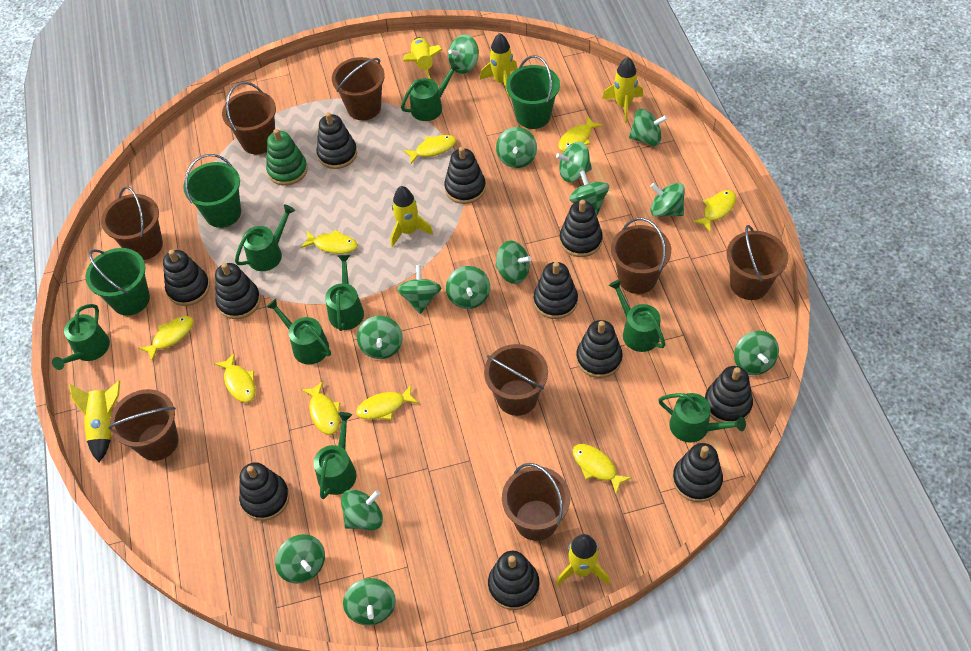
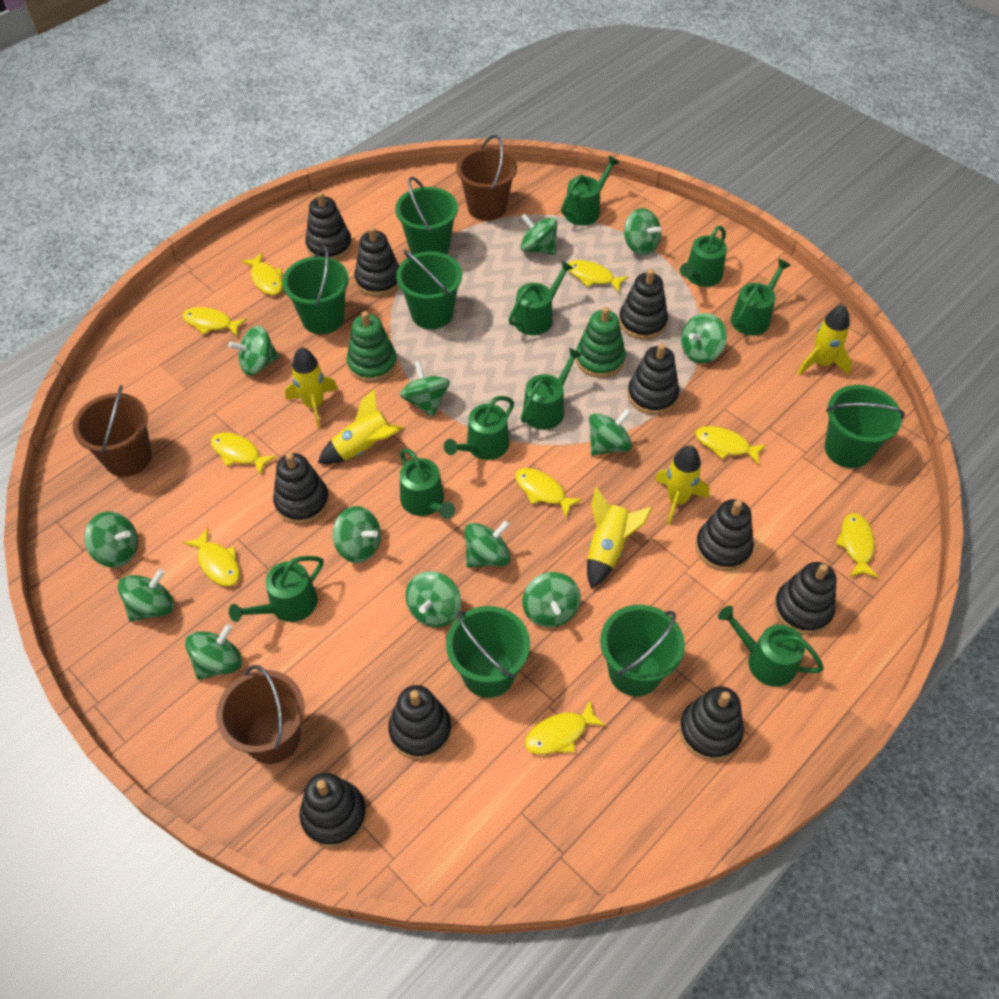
black stacking toy: [163,250,210,306] [215,263,261,319] [239,462,290,521] [316,112,357,169] [444,147,486,204] [488,551,539,610] [534,262,578,319] [560,200,603,257] [576,320,623,378] [673,443,723,502] [705,366,753,422] = 11 -> [273,453,329,524] [300,773,367,848] [305,192,352,260] [354,226,399,297] [388,685,451,760] [619,269,668,340] [628,344,679,415] [679,686,744,761] [695,499,754,571] [774,562,837,635] = 10
brown bucket: [101,186,163,260] [108,389,179,461] [222,82,276,154] [332,57,385,120] [484,344,548,416] [502,463,570,541] [611,218,671,294] [727,225,788,300] = 8 -> [73,385,152,477] [216,665,305,764] [456,135,517,221] = 3
green bucket: [86,248,150,316] [183,154,241,228] [506,55,560,129] = 3 -> [282,245,349,334] [395,177,458,255] [396,250,462,329] [446,606,530,698] [600,605,685,696] [825,385,905,468] = 6
green spinning top: [275,534,325,584] [341,489,383,530] [343,578,396,625] [357,316,403,359] [397,265,441,314] [446,266,490,309] [448,34,479,74] [495,240,532,284] [496,127,537,168] [556,142,592,182] [569,171,609,215] [629,109,668,146] [650,183,685,217] [734,331,779,375] = 14 -> [84,511,138,568] [118,569,174,622] [185,624,242,680] [228,326,279,375] [333,506,381,563] [400,361,450,417] [405,571,461,627] [465,520,511,568] [520,214,557,255] [522,572,581,627] [589,409,632,456] [624,208,661,256] [681,313,727,363] = 13
green stacking toy: [266,129,308,186] = 1 -> [347,311,397,382] [576,307,626,378] = 2
green watering can: [52,304,110,370] [235,204,295,271] [266,299,331,364] [314,412,356,499] [325,255,364,331] [401,62,460,121] [609,279,666,352] [658,393,746,443] = 8 -> [229,556,323,622] [400,449,455,519] [444,396,514,460] [509,260,573,335] [521,348,582,430] [561,156,620,226] [680,226,727,287] [718,606,824,687] [731,259,791,336] = 9
yellow rocket: [69,380,120,462] [391,186,433,247] [403,37,443,79] [480,33,518,97] [556,534,610,586] [602,57,643,123] = 6 -> [285,347,338,428] [318,389,403,464] [587,488,652,589] [655,445,710,525] [797,305,852,375] = 5

